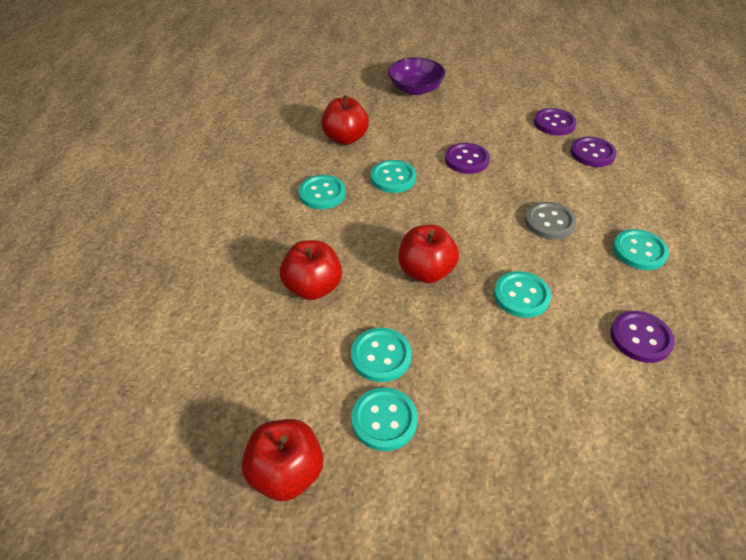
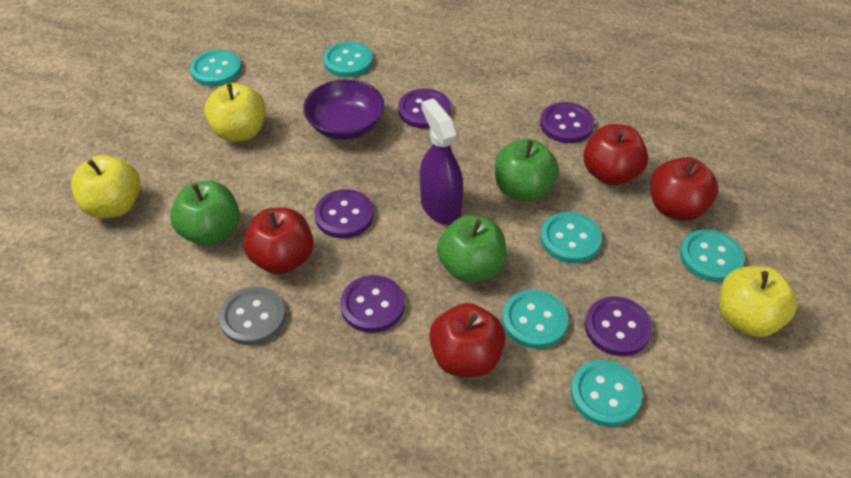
green apple: none = 0 -> [170,181,240,246] [437,215,506,283] [495,139,559,202] = 3
purple button: [445,143,490,174] [534,108,577,136] [570,137,617,167] [610,311,675,363] = 4 -> [314,189,374,238] [340,275,405,333] [398,89,451,129] [540,102,594,143] [585,297,653,356] = 5
purple spray bottle: none = 0 -> [420,98,463,225] = 1
yellow apple: none = 0 -> [71,155,141,218] [204,83,266,142] [719,266,797,337] = 3

